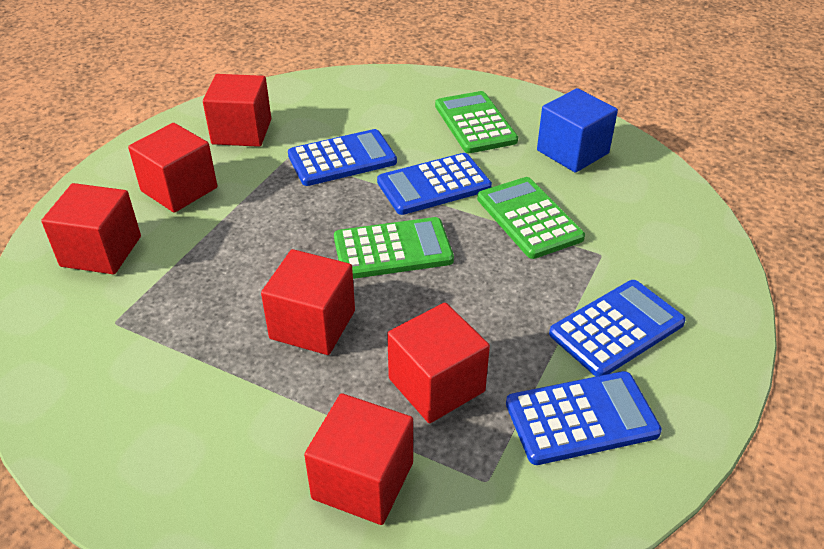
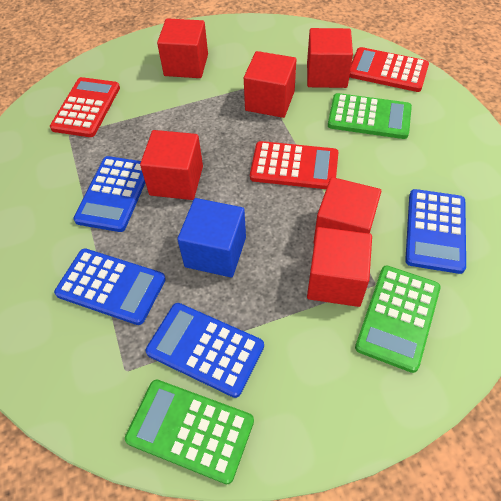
red calculator: none = 0 -> [50,77,120,137] [250,141,338,189] [349,47,429,92] = 3

